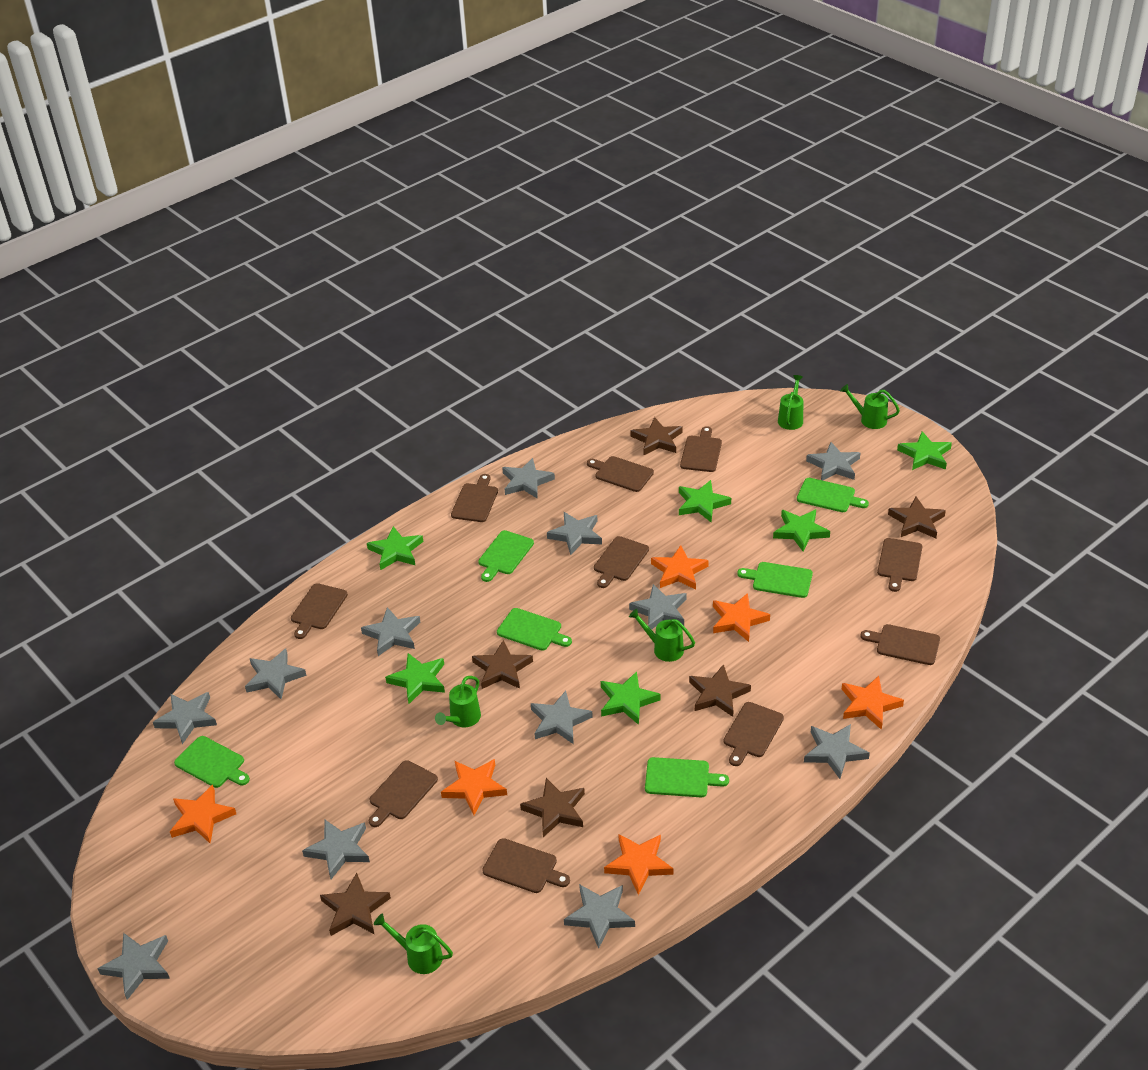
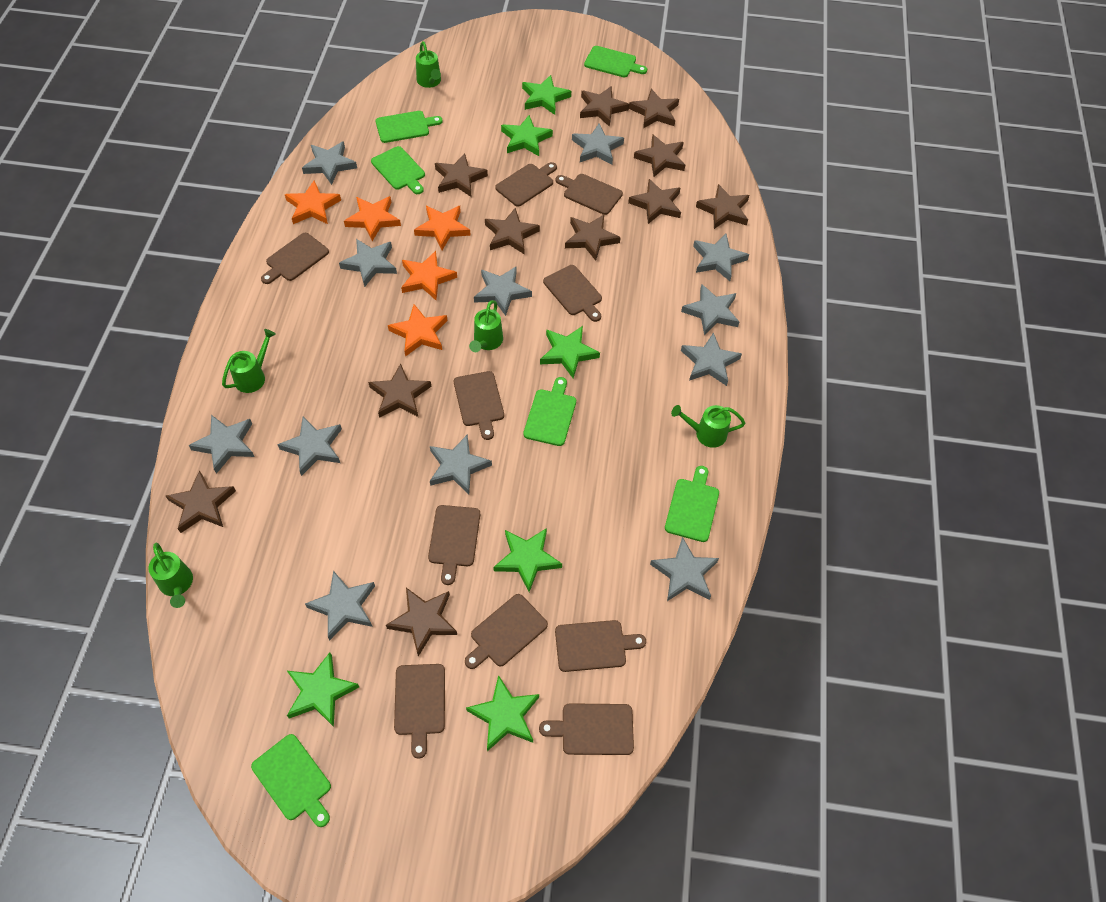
brown star: [320,873,391,936] [472,640,533,689] [520,778,585,837] [630,417,683,455] [689,664,751,717] [888,497,946,538] = 6 -> [166,470,236,533] [368,363,432,418] [386,588,457,656] [435,153,488,197] [485,208,540,254] [565,214,621,261] [580,86,629,127] [628,179,681,224] [629,89,679,128] [634,134,685,177] [696,184,749,229] = 11
orange star: [170,785,236,843] [441,759,507,815] [604,834,674,895] [651,545,709,590] [713,593,770,642] [842,676,904,730] = 6 -> [285,181,341,224] [344,196,401,241] [388,304,447,357] [401,251,457,300] [414,206,471,250] = 5

